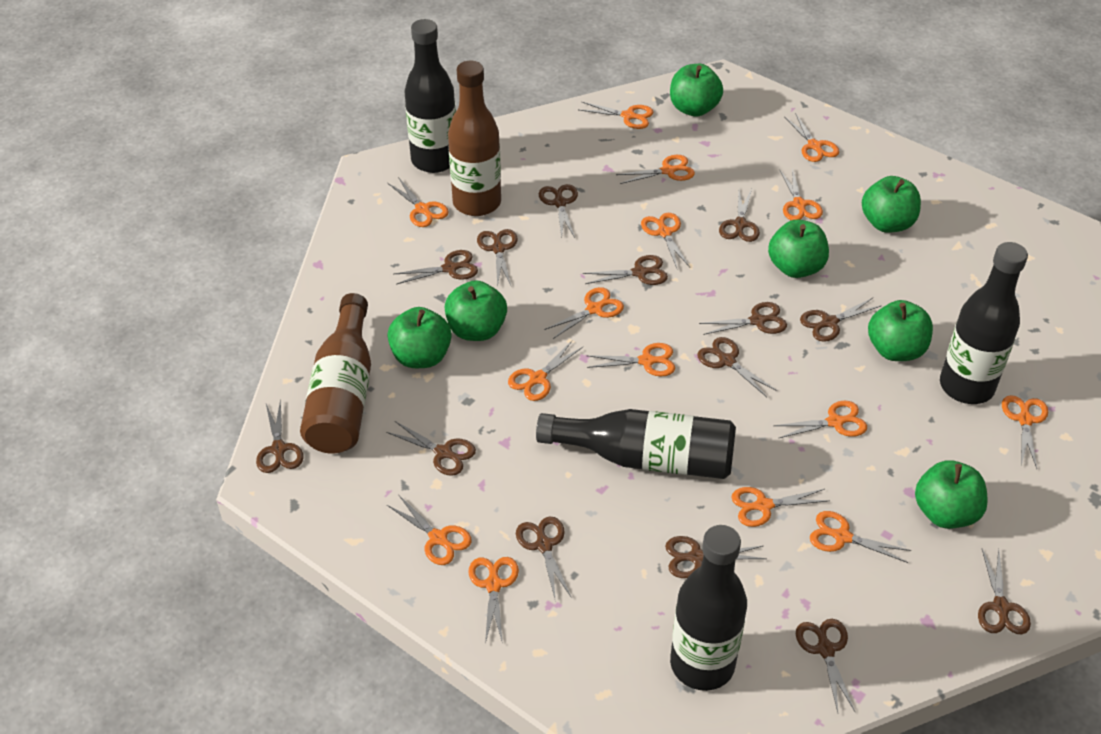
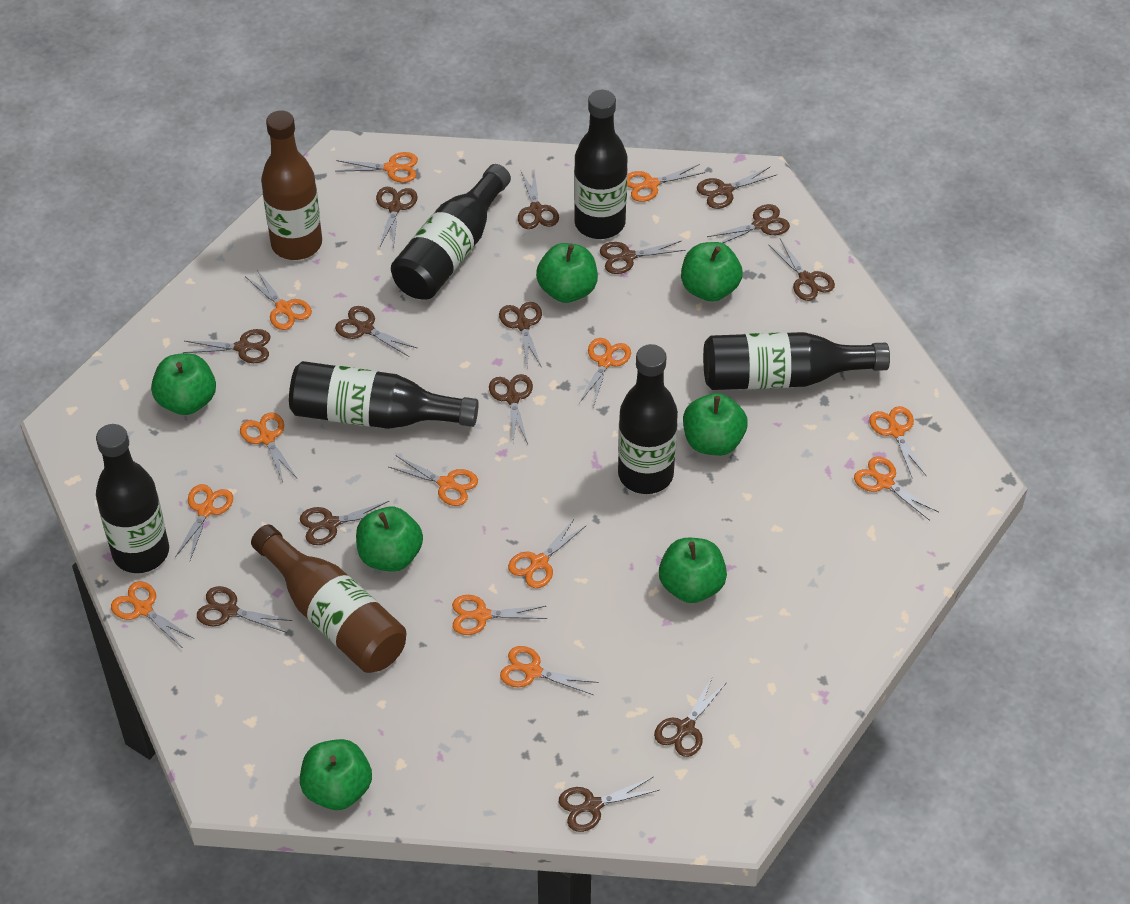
black bottle: [404,19,456,173] [536,409,736,479] [670,525,747,691] [940,242,1028,404] = 4 -> [96,424,169,573] [289,361,479,429] [391,164,511,300] [574,90,628,239] [618,344,678,494] [703,332,890,390] = 6
orange scissors: [387,494,472,565] [388,177,449,227] [468,557,519,644] [508,341,583,401] [544,287,624,339] [579,101,653,129] [586,343,675,376] [616,155,695,184] [641,213,690,268] [731,487,830,527] [773,401,867,439] [780,168,823,220] [784,113,839,162] [810,511,911,563] [1002,395,1048,468] = 15 -> [111,581,193,647] [175,484,233,560] [240,413,297,482] [245,270,312,330] [335,152,418,183] [389,455,478,506] [452,595,547,635] [500,646,598,695] [508,518,586,588] [579,338,631,407] [627,164,706,202] [854,456,939,521] [869,406,926,479] = 13

